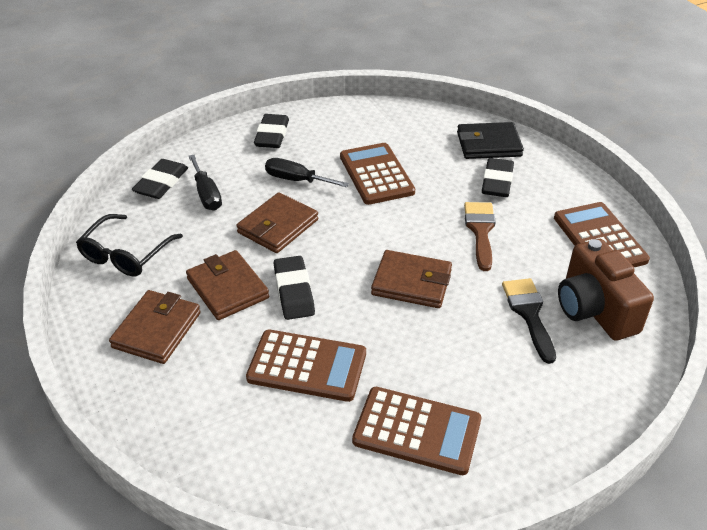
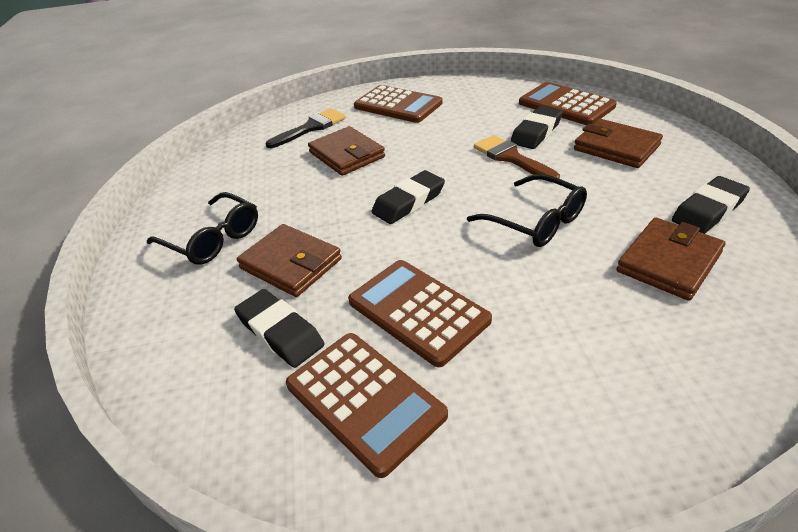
black glasses: [76,214,183,276] = 1 -> [147,192,258,265] [467,174,587,247] = 2
black screwdriver: [188,155,222,211] [265,158,349,187] = 2 -> none = 0
black wallet: [457,122,524,159] = 1 -> none = 0
brown camera: [558,239,654,341] = 1 -> none = 0

